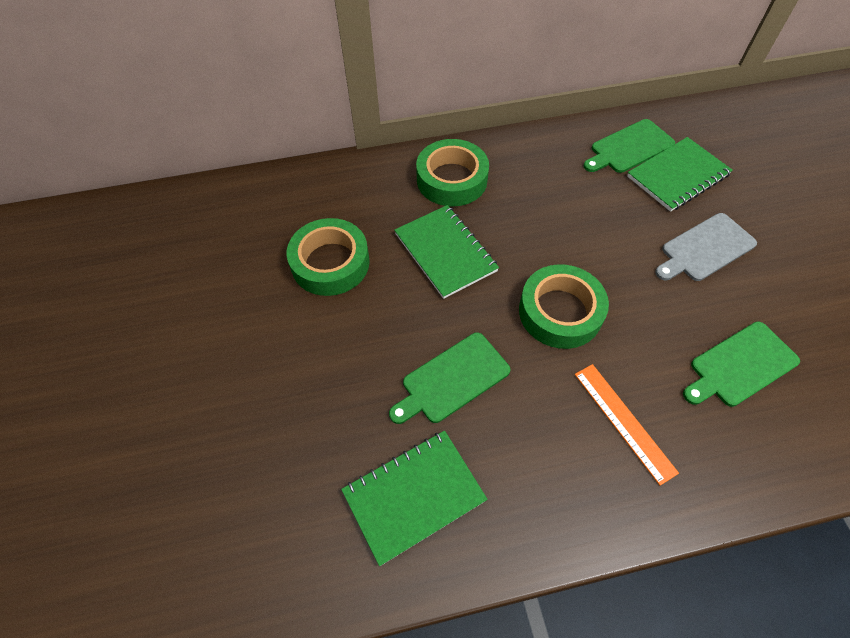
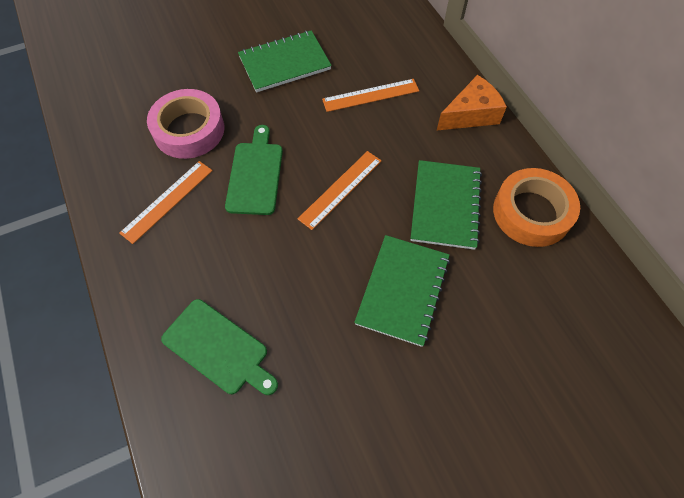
green cutting board: [389,332,511,424] [583,119,675,173] [683,322,800,407] = 3 -> [161,299,278,395] [225,125,283,215] = 2
green tape: [287,218,370,296] [416,139,489,206] [519,264,609,349] = 3 -> none = 0
grey cutting board: [655,213,757,281] = 1 -> none = 0
orange cheese: none = 0 -> [437,75,507,130] = 1
orange ruler: [575,364,679,486] = 1 -> [119,161,213,244] [298,151,382,230] [322,79,419,112] = 3
orange tape: none = 0 -> [493,168,580,247] = 1
pink tape: none = 0 -> [147,89,225,159] = 1

